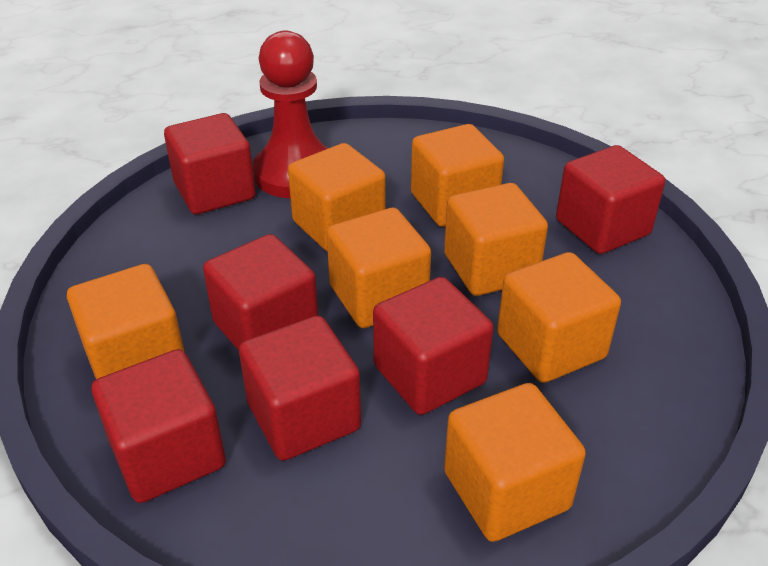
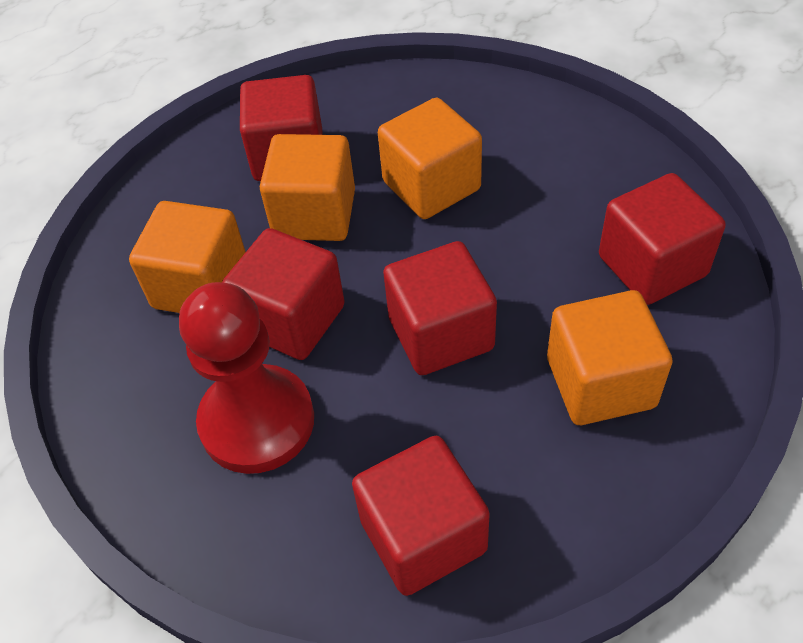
orange cube: [67,264,185,379] [288,143,386,252] [327,208,431,328] [411,124,504,227] [444,183,548,296] [444,383,586,542] [497,252,621,383] = 7 -> [129,201,246,313] [260,134,355,241] [378,98,482,219] [547,290,673,425] = 4
red cube: [91,349,226,503] [164,113,256,215] [203,234,318,351] [239,316,361,461] [373,277,493,415] [556,145,665,254] = 6 -> [222,228,345,360] [240,75,323,181] [352,436,490,596] [383,241,497,375] [599,173,726,305] = 5

